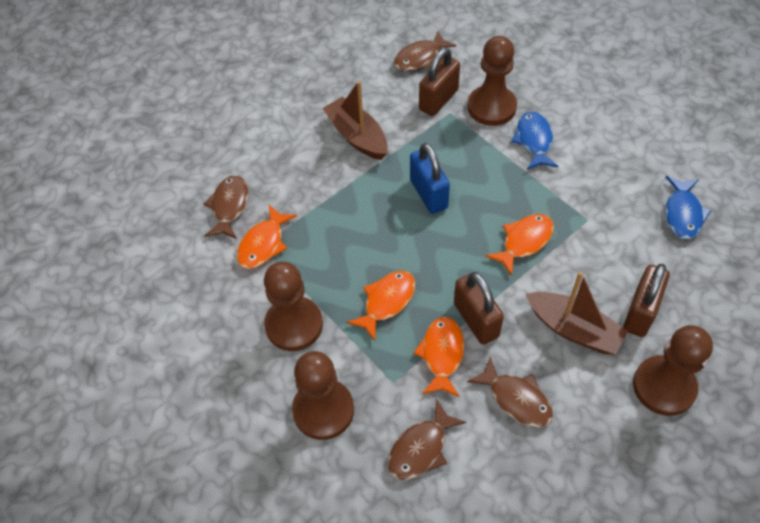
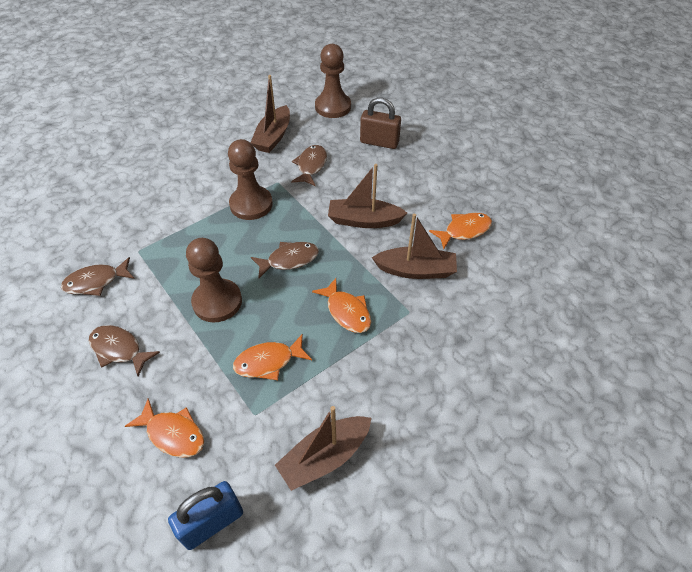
blue fish: [511,111,558,170] [665,176,711,239] = 2 -> none = 0
brown boat: [322,81,387,160] [526,271,628,355] = 2 -> [250,75,290,153] [275,406,371,491] [328,164,407,228] [372,214,457,279] = 4
brown padlock: [419,48,460,116] [454,272,504,345] [624,264,670,337] = 3 -> [360,97,401,149] = 1
brown pawn: [264,262,323,351] [292,351,354,440] [468,36,517,126] [633,325,713,416] = 4 -> [186,238,242,322] [228,139,273,220] [315,44,351,118] = 3

